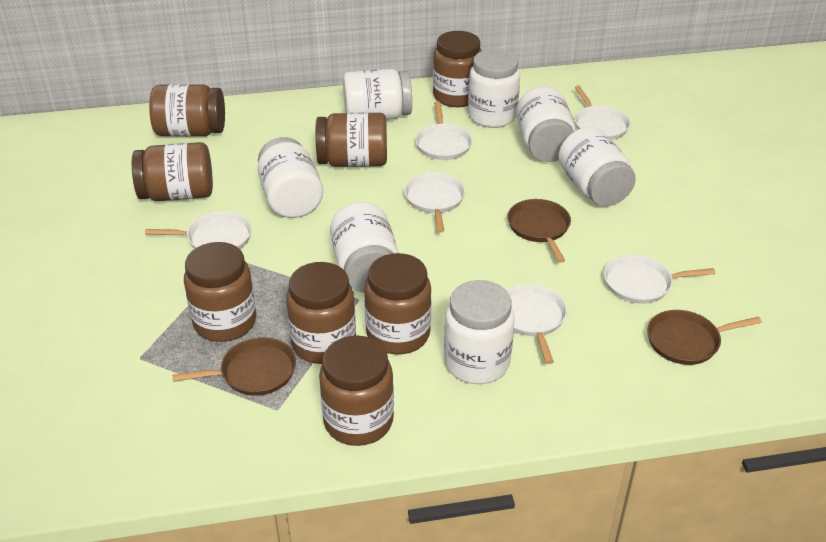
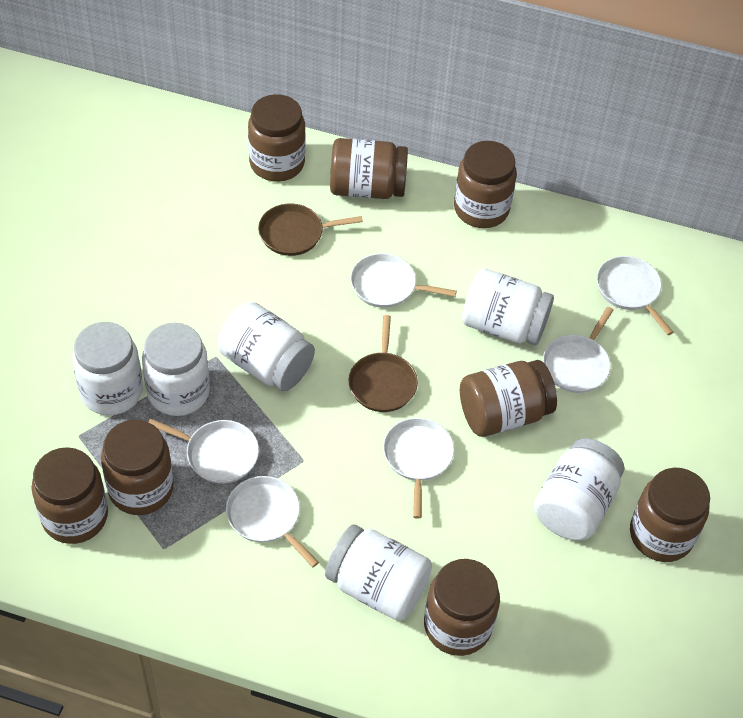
brown pan: [172,337,296,396] [507,199,571,263] [647,310,762,365] = 3 -> [258,204,363,256] [349,315,418,412] = 2
white jar: [258,137,323,218] [330,202,399,293] [343,69,412,120] [444,280,515,384] [468,49,520,128] [516,86,576,162] [558,127,636,206] = 7 -> [72,322,143,415] [142,323,210,416] [218,302,315,391] [325,524,432,621] [462,268,554,345] [534,438,624,541] = 6

